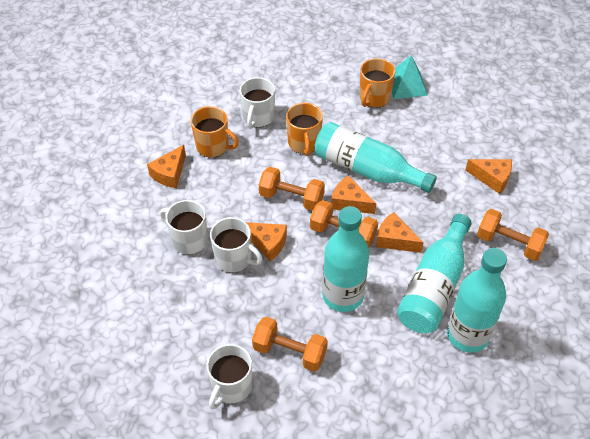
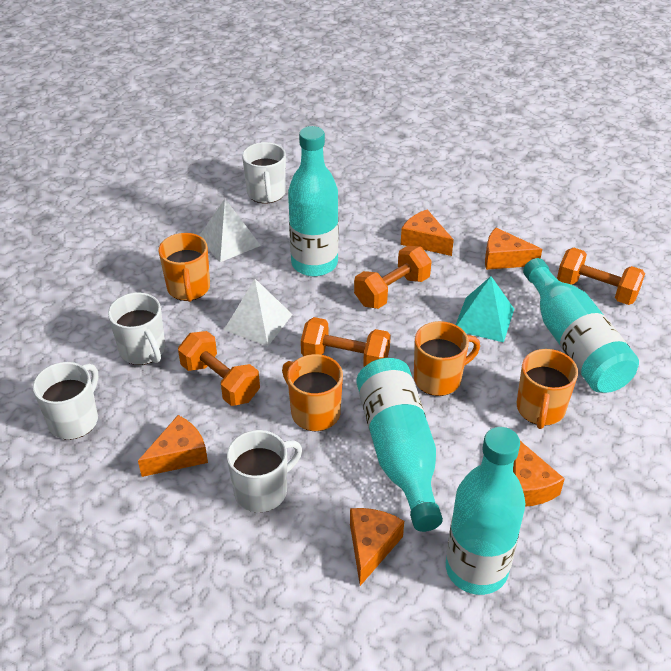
orange mug: [191,106,239,158] [286,103,323,156] [360,58,396,108] = 3 -> [158,233,210,302] [282,354,343,431] [414,321,480,396] [517,349,578,429] = 4
white pyramid: none = 0 -> [199,199,261,262] [224,279,293,346] = 2

